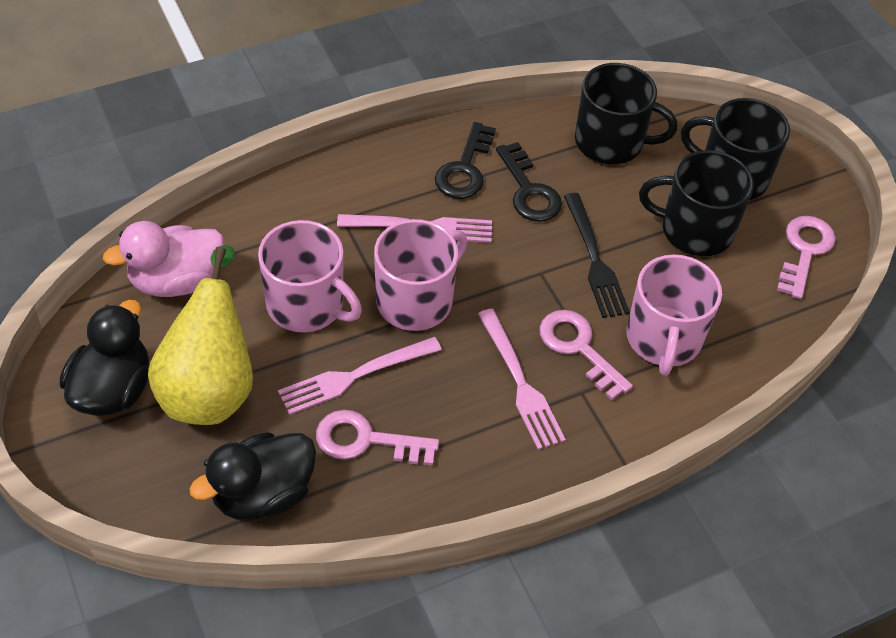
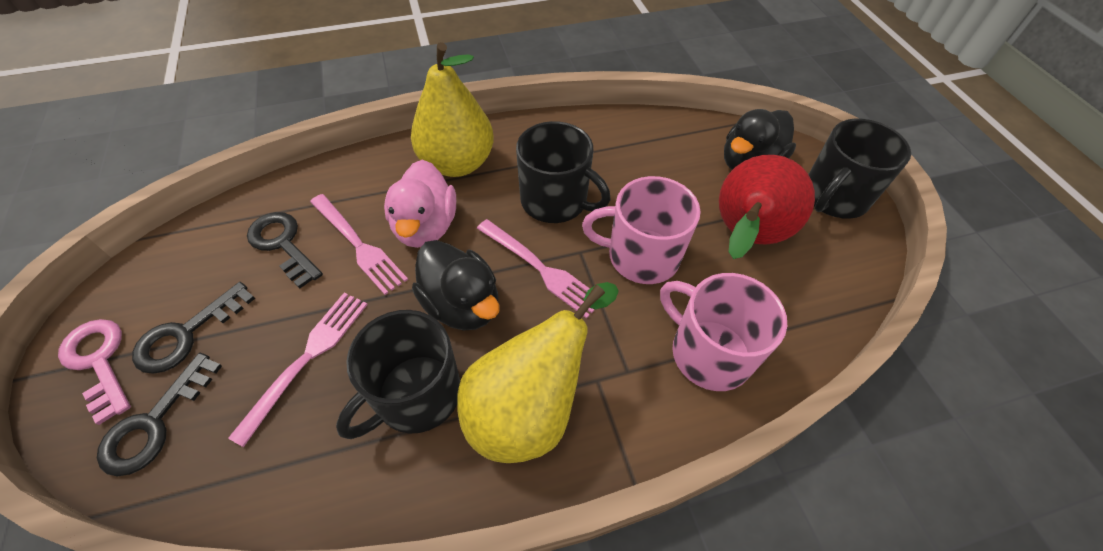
black fork: [564,193,630,318] = 1 -> none = 0
black key: [435,122,496,199] [496,142,562,222] = 2 -> [97,353,222,476] [132,282,255,374] [247,212,323,288] = 3
pink key: [316,410,439,466] [539,310,633,400] [777,216,836,299] = 3 -> [58,319,131,425] = 1
pink mug: [258,220,362,332] [374,219,467,331] [626,254,722,376] = 3 -> [582,176,701,284] [660,273,787,391] = 2
red pear: none = 0 -> [719,155,815,259] = 1
yellow pear: [148,245,253,425] = 1 -> [411,42,494,177] [457,282,619,463] = 2

